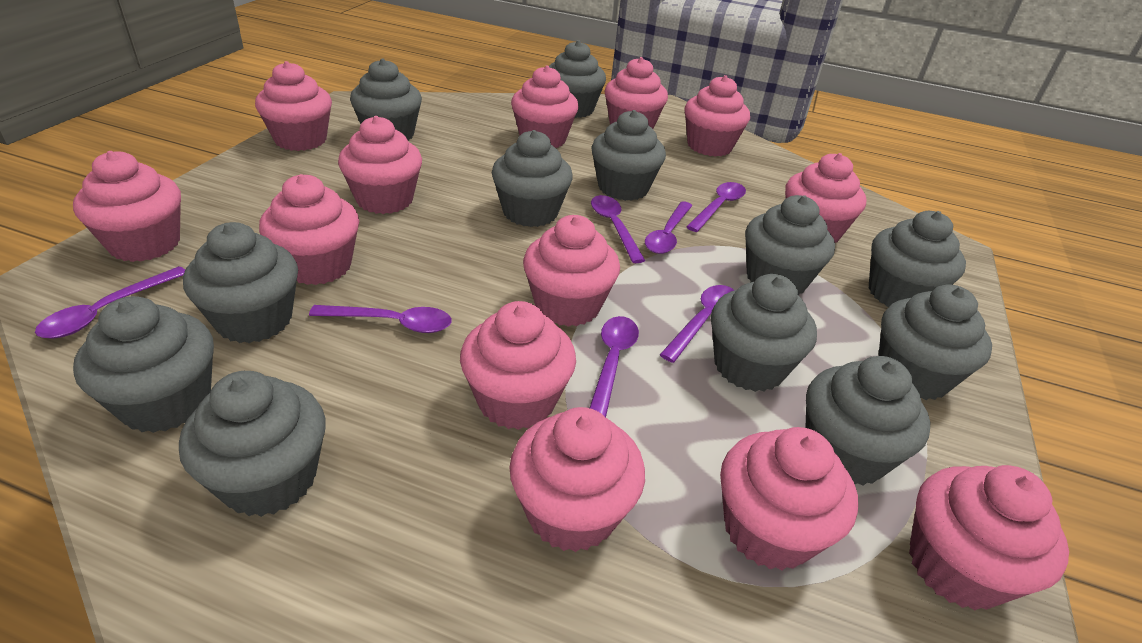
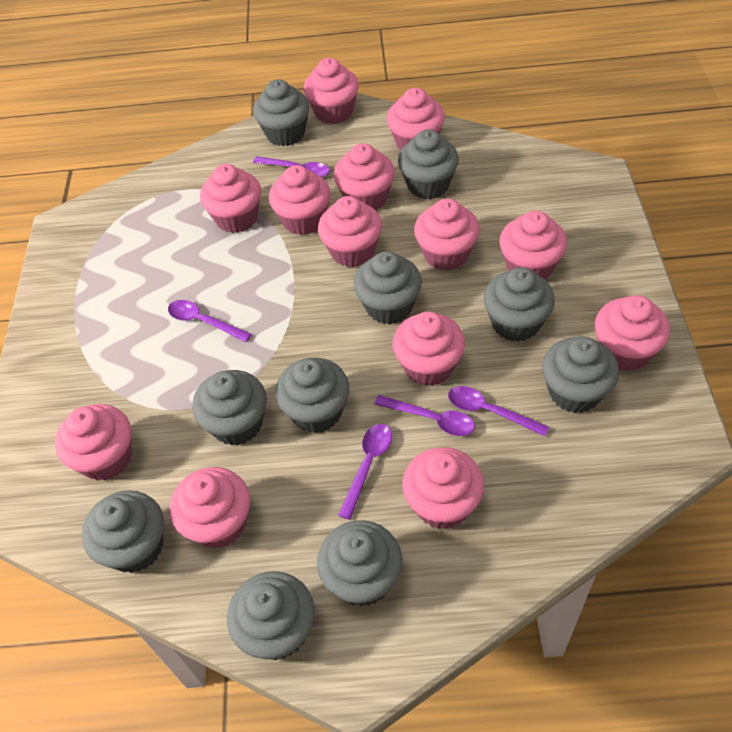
grey cupcake: [73,296,214,433] [179,371,325,517] [183,222,298,343] [350,58,422,141] [492,130,573,227] [549,40,606,118] [591,110,666,201] [711,274,817,392] [745,195,835,295] [805,356,931,486] [868,211,966,307] [878,284,992,400] = 12 -> [82,490,164,573] [192,370,267,445] [227,571,315,660] [253,79,309,146] [275,358,349,433] [317,520,402,606] [354,251,422,324] [398,129,459,199] [484,267,555,342] [542,337,619,413] = 10
purple spoon: [35,266,185,338] [309,305,452,333] [590,316,639,417] [591,195,646,263] [645,201,692,254] [660,285,734,363] [686,182,746,232] = 7 -> [168,300,252,342] [253,156,330,177] [338,424,392,520] [374,395,475,436] [448,386,549,437] = 5

